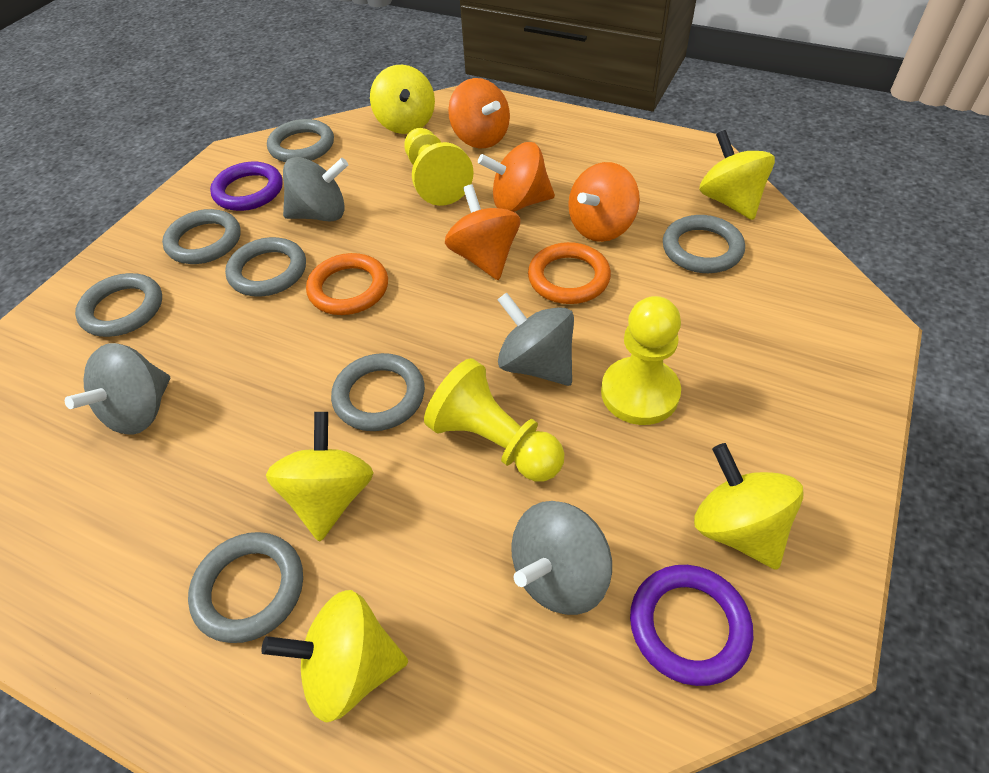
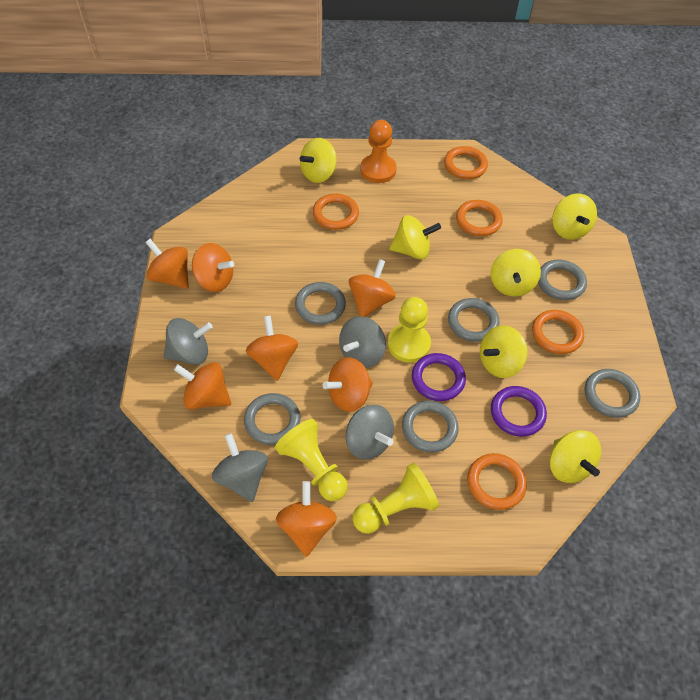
grey ring: [75,273,162,337] [162,209,241,264] [188,532,303,643] [225,237,306,296] [267,119,334,162] [331,353,425,431] [663,215,745,273] = 7 -> [244,393,301,445] [295,282,346,325] [402,401,459,453] [448,298,500,342] [538,259,587,300] [584,369,640,418] = 6
orange pawn: none = 0 -> [360,120,397,183] = 1
orange ring: [306,253,388,315] [528,242,611,304] = 2 -> [313,194,359,230] [444,146,488,179] [456,200,503,236] [467,453,527,510] [532,310,584,354] = 5
orange spinning top: [445,184,520,280] [448,78,510,148] [478,142,555,212] [568,162,640,242] = 4 -> [145,239,189,289] [173,362,231,409] [192,243,234,292] [246,316,298,381] [276,481,337,557] [323,357,373,412] [349,259,396,317] = 7
yellow spinning top: [261,590,408,723] [266,412,373,542] [370,65,435,134] [694,443,804,570] [699,130,775,220] = 5 -> [300,138,337,183] [389,215,441,259] [480,325,527,378] [491,249,541,297] [549,430,602,483] [552,193,597,240] = 6

